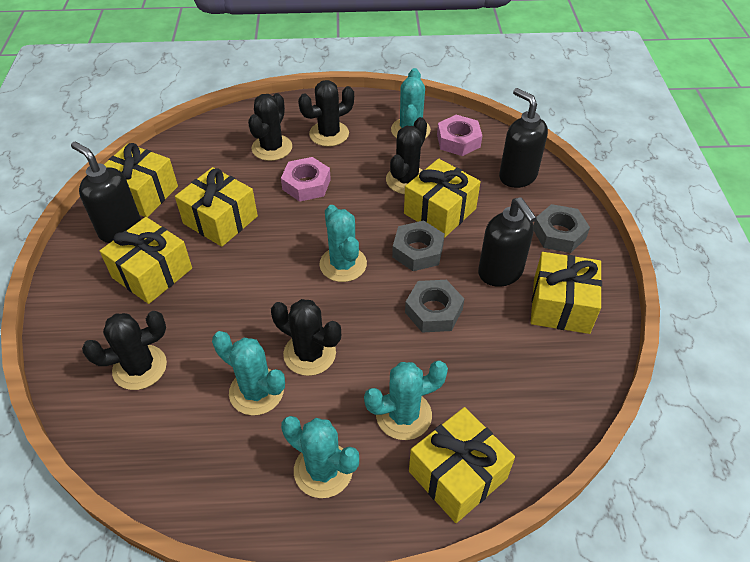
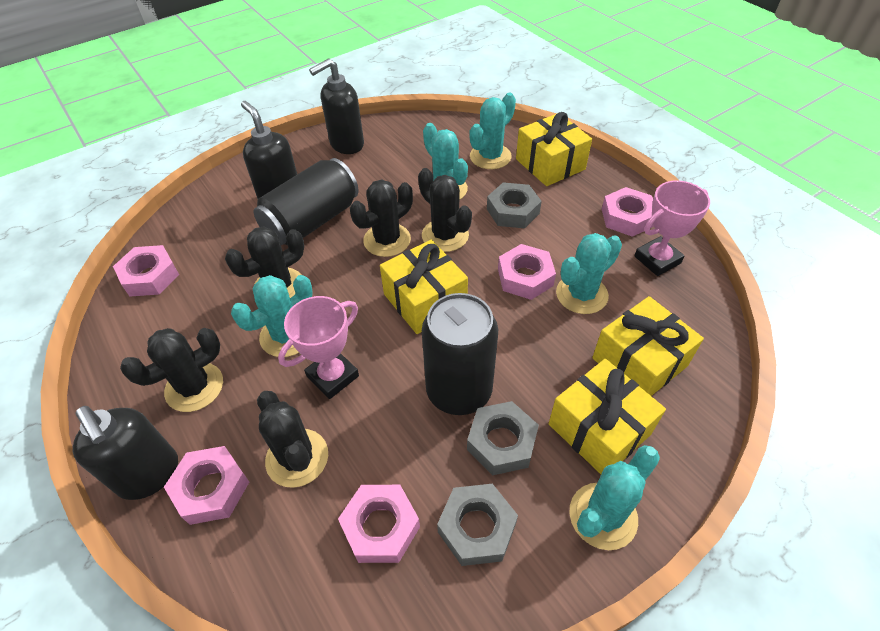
black can: none = 0 -> [254,158,359,245] [422,293,498,415] = 2
pink nut: [281,157,331,202] [437,115,482,156] = 2 -> [113,245,179,297] [164,446,249,525] [338,485,420,563] [498,244,556,300] [602,187,654,237] = 5
pink trophy: none = 0 -> [278,296,359,399] [634,180,710,276] = 2
yellow gift: [100,217,192,304] [104,143,178,217] [175,167,258,247] [404,159,481,238] [409,407,515,523] [531,252,602,334] = 6 -> [380,239,468,334] [516,112,592,186] [549,359,666,474] [592,296,704,396] = 4

